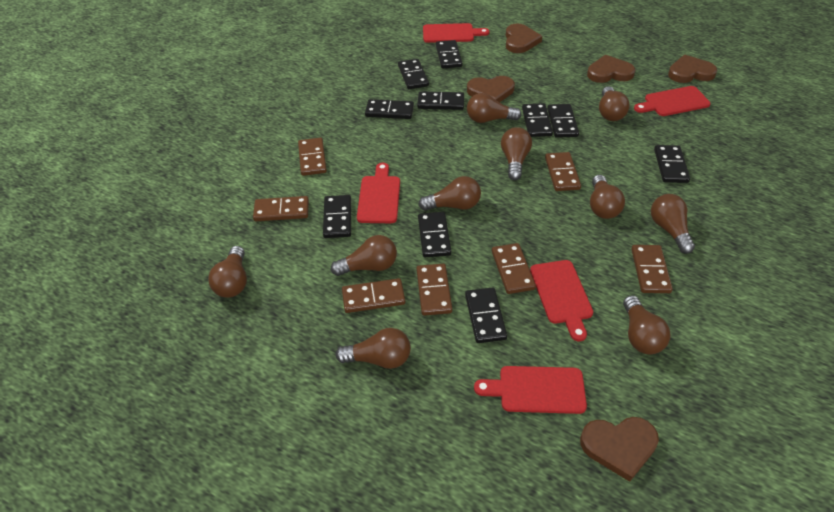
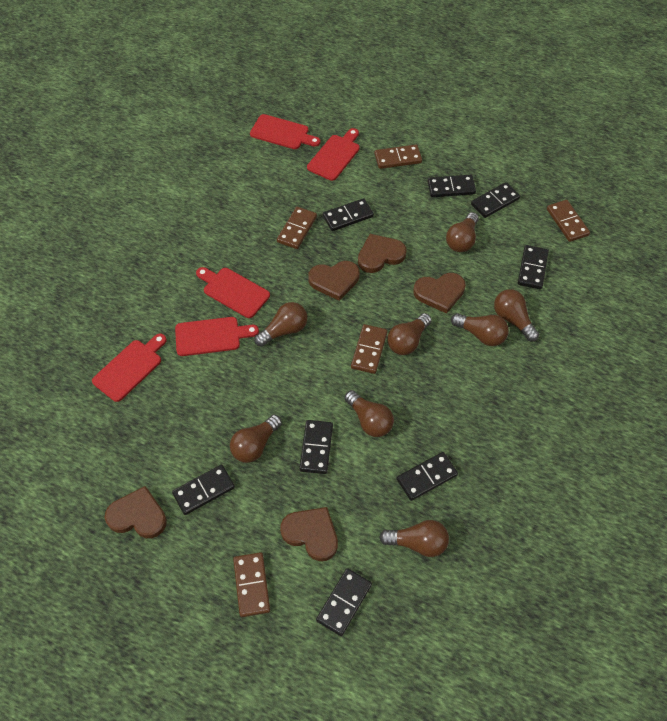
black domino: [323,195,351,238] [365,99,414,119] [398,59,429,89] [417,91,464,110] [418,212,451,257] [436,40,463,68] [465,288,507,343] [522,103,553,137] [547,104,579,138] [654,145,690,183] = 10 -> [172,465,235,515] [299,420,333,474] [316,568,372,636] [323,198,374,231] [397,452,458,501] [428,175,476,197] [471,182,520,218] [518,245,549,289] = 8
brown domino: [253,196,309,221] [298,138,327,176] [342,278,405,313] [417,264,452,316] [492,243,536,294] [545,152,581,191] [631,245,673,293] = 7 -> [233,552,270,617] [277,207,317,249] [351,324,388,374] [375,145,422,169] [547,200,590,242] = 5
brown light bulb: [208,246,247,298] [331,235,397,276] [335,328,411,369] [418,176,481,211] [467,93,521,123] [501,127,532,180] [590,175,625,219] [599,86,630,121] [623,295,671,354] [651,194,695,254] = 10 -> [230,415,282,463] [254,302,307,347] [344,390,394,437] [379,520,449,557] [387,313,432,355] [446,212,479,252] [451,313,509,346] [494,289,539,342] = 8

